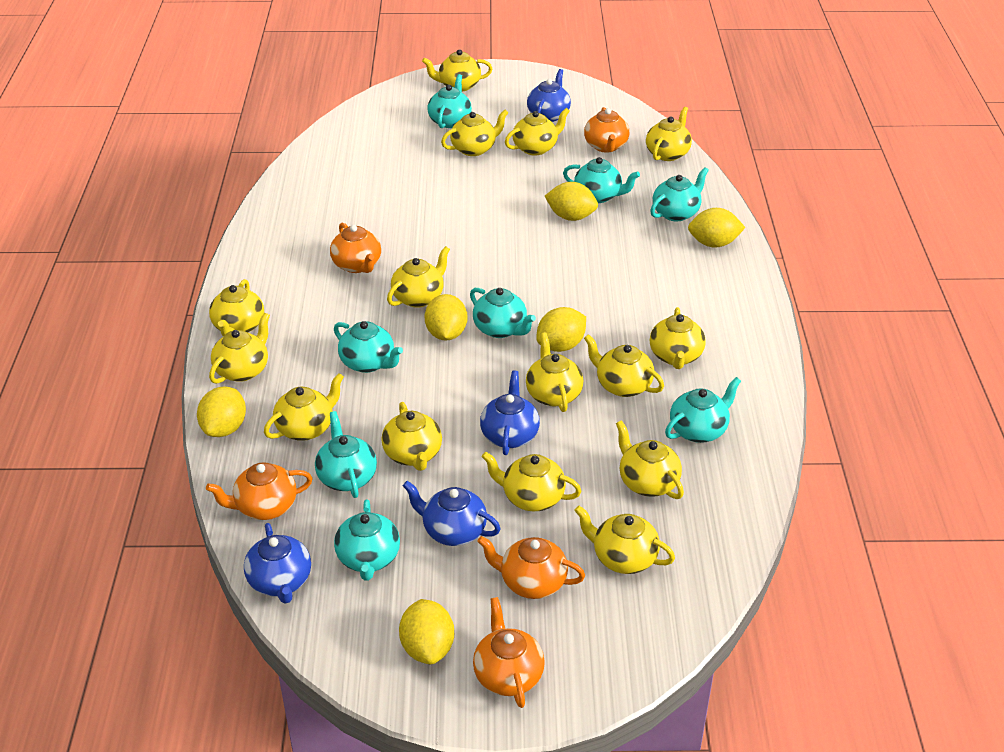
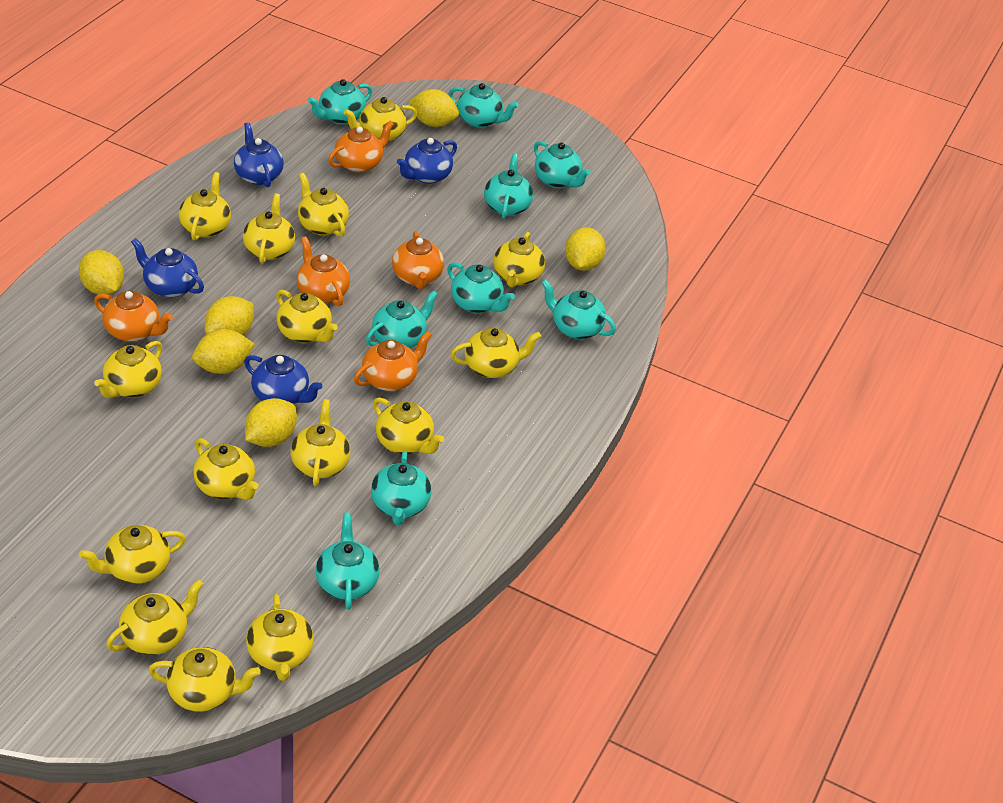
turquoise teapot: [315,411,377,498] [334,321,403,373] [334,499,400,581] [427,74,472,128] [470,288,536,338] [563,157,640,203] [650,167,709,221] [665,377,741,443] = 8 -> [308,79,372,125] [315,513,380,610] [366,290,438,349] [371,451,432,525] [447,262,515,313] [448,83,519,128] [484,153,533,219] [534,141,591,188] [542,279,616,339] = 9

